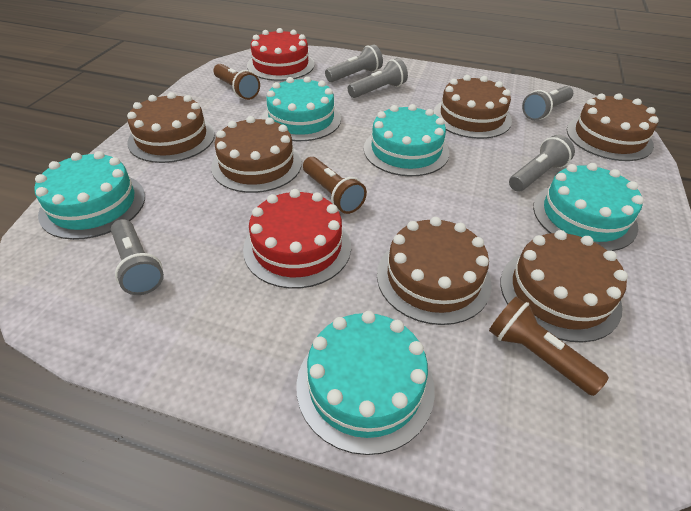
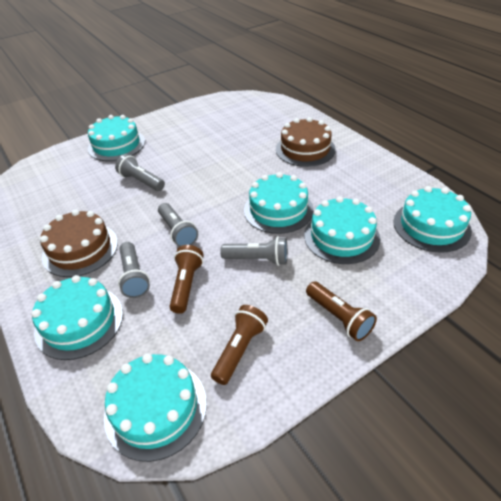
brown cake: [127,92,215,163] [211,116,302,193] [377,217,492,325] [433,75,512,139] [500,230,628,342] [567,93,659,161] = 6 -> [40,209,118,277] [276,117,336,167] = 2
grey flashlight: [111,219,164,295] [325,45,383,82] [348,58,408,98] [509,135,575,191] [522,86,573,120] = 5 -> [115,154,165,191] [118,242,150,298] [158,203,198,247] [220,236,288,266] = 4
red cake: [243,189,351,289] [247,28,315,81] = 2 -> none = 0
turquoise cake: [34,151,145,240] [262,76,341,141] [296,311,435,455] [364,104,449,176] [533,163,644,251] = 5 -> [31,275,123,360] [88,115,145,161] [104,354,207,462] [244,172,314,234] [304,196,380,264] [393,186,472,253] = 6

